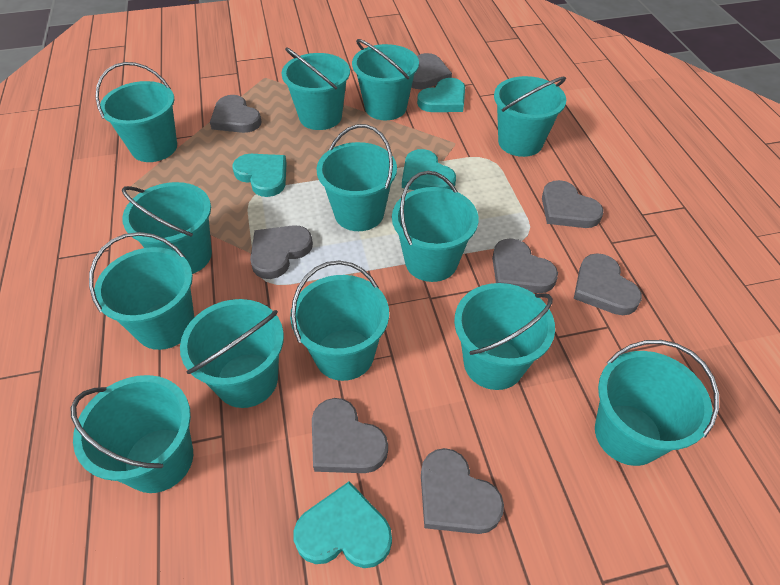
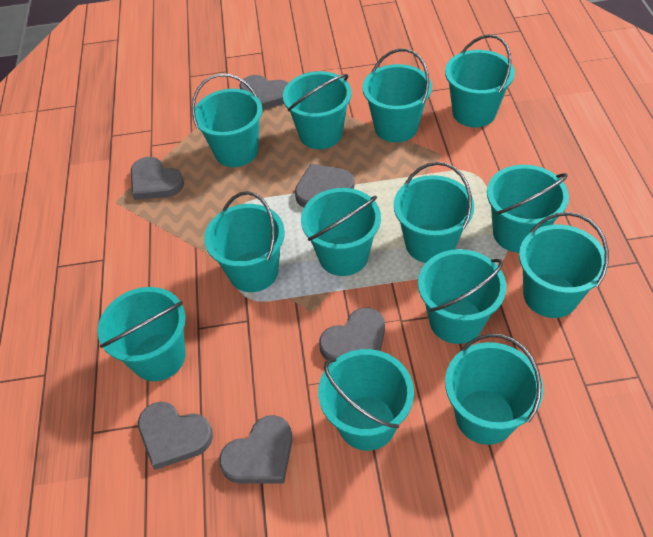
grey heart: [210,95,261,133] [250,225,313,279] [312,398,388,473] [411,53,452,89] [421,448,504,534] [492,238,558,293] [542,180,604,228] [574,253,642,315] = 8 -> [131,157,184,200] [138,402,213,470] [219,415,293,484] [239,75,288,110] [295,164,355,207] [319,308,385,360] = 6
turquoise heart: [232,154,287,197] [294,481,392,568] [402,149,456,190] [417,78,465,112] = 4 -> none = 0

